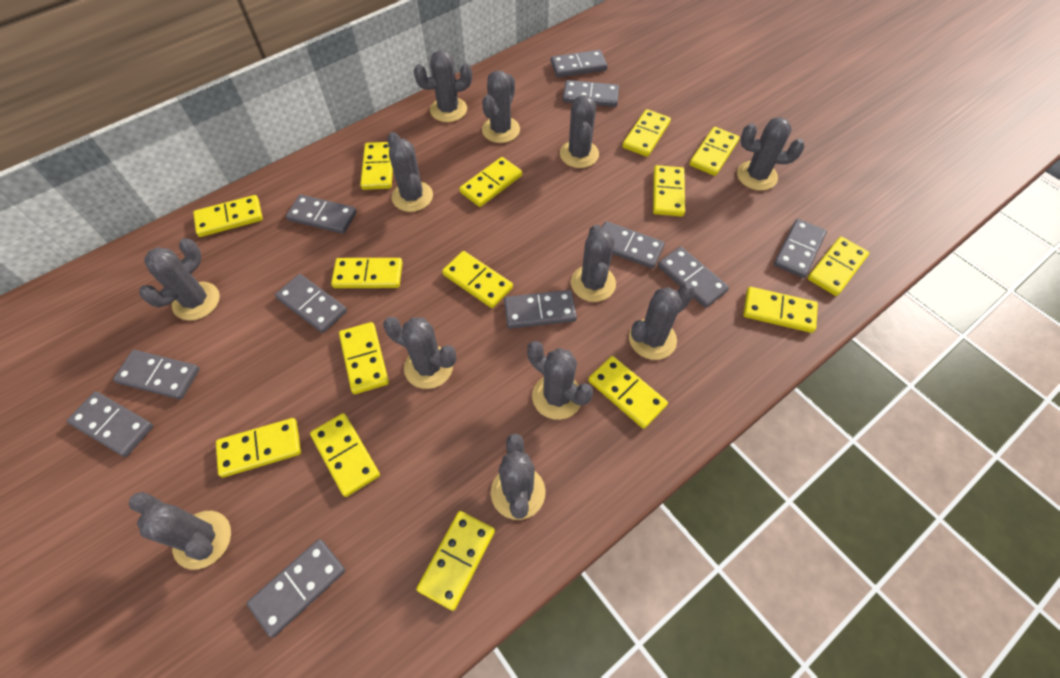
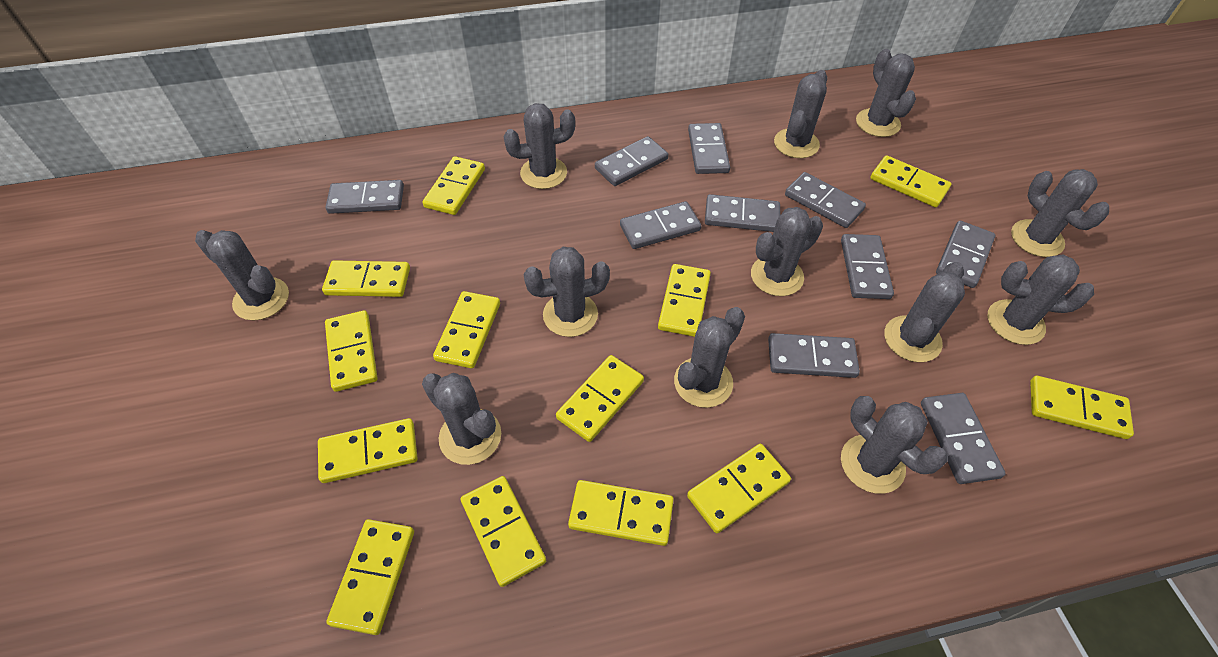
grey domino: [67,392,153,457] [113,350,200,399] [247,539,345,637] [275,274,347,333] [286,195,357,234] [504,290,577,329] [551,50,607,77] [563,80,619,107] [602,221,665,269] [658,247,729,308] [774,219,827,278] = 11 -> [326,180,404,214] [595,136,668,186] [620,201,701,249] [688,123,730,174] [705,194,780,232] [768,333,860,378] [785,172,866,228] [841,234,894,299] [921,393,1006,484] [936,221,996,288] = 10
yellow domino: [193,195,263,237] [216,418,301,478] [310,413,380,497] [331,258,403,288] [339,322,389,394] [360,142,393,190] [416,511,495,611] [442,251,513,308] [459,157,522,207] [588,356,668,429] [622,109,671,157] [653,165,685,217] [689,127,739,176] [743,287,818,333] [808,237,869,296] = 15 -> [318,418,417,483] [322,260,410,297] [325,310,378,392] [327,519,414,635] [422,156,485,215] [433,291,500,368] [461,476,546,587] [556,355,644,442] [568,480,674,546] [658,264,711,337] [687,444,791,533] [870,155,952,207] [1030,376,1134,439] = 13

